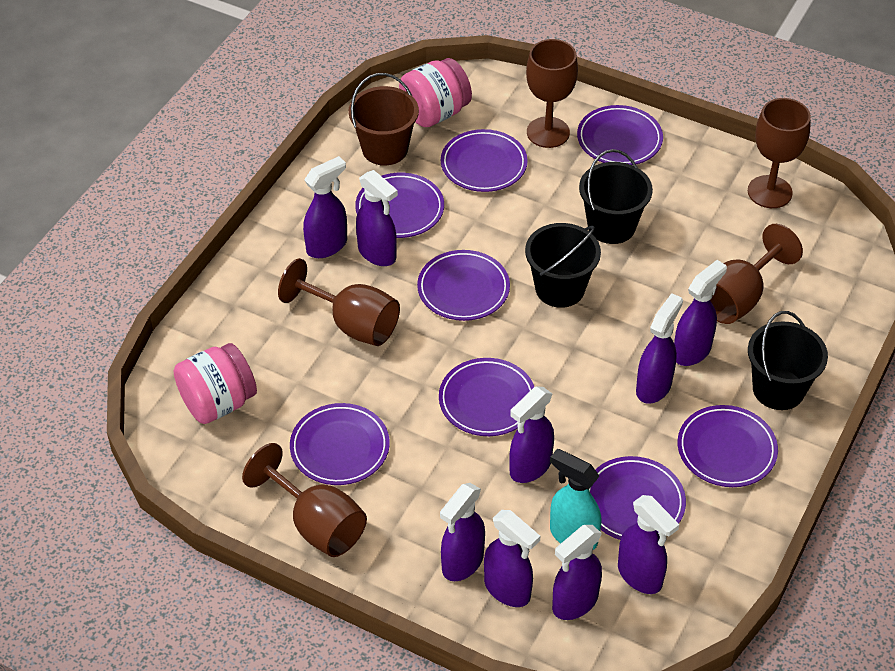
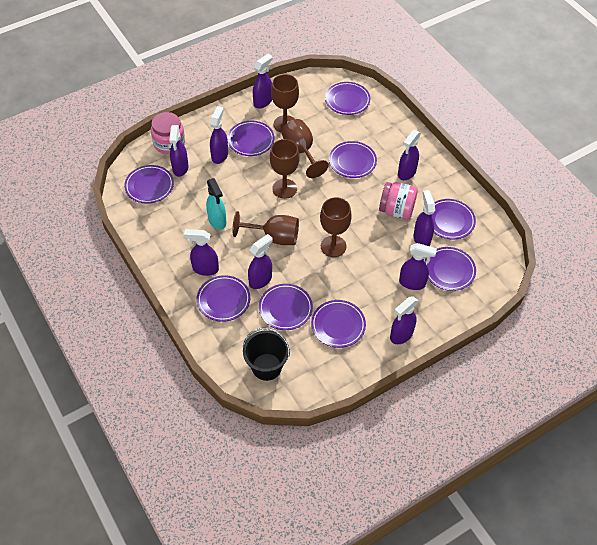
black bucket: [525,223,601,308] [579,149,653,244] [748,311,828,410] = 3 -> [243,328,290,381] = 1
brown bucket: [348,73,419,165] = 1 -> none = 0
purple plate: [290,403,390,485] [355,173,444,238] [417,250,510,321] [439,358,534,436] [441,129,528,192] [577,105,663,165] [589,456,686,540] [678,405,778,487] = 8 -> [124,165,174,204] [197,275,250,322] [227,121,274,156] [259,284,313,330] [311,300,366,348] [325,82,371,115] [329,141,377,178] [424,247,476,291] [432,199,476,239] = 9

